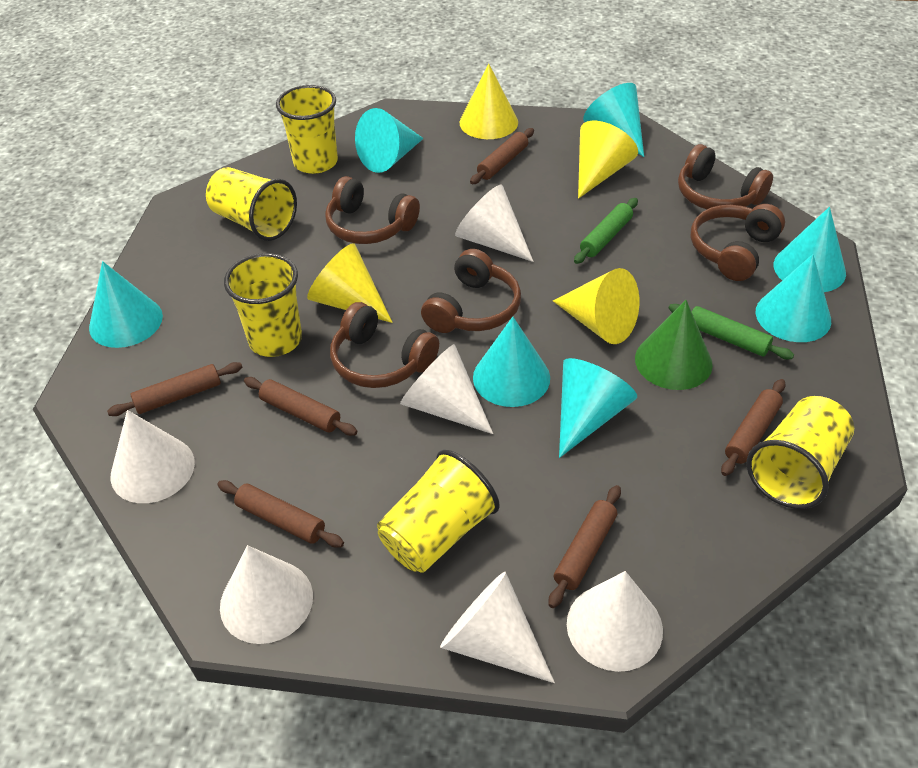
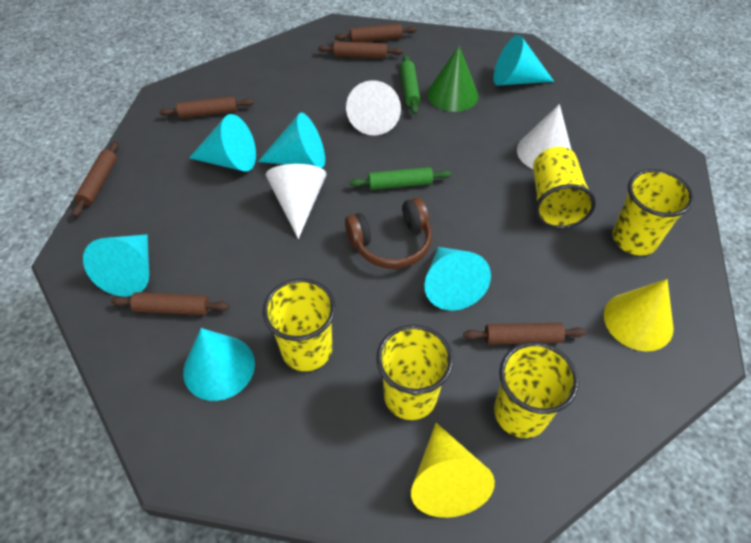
brown headphones: [325,176,420,244] [330,302,439,388] [421,249,521,333] [678,144,773,209] [691,204,785,281] = 5 -> [345,197,432,269] = 1
turquoise cone: [89,261,163,348] [355,108,424,173] [473,317,550,407] [559,358,637,458] [583,83,644,157] [756,254,831,342] [774,207,846,292] = 7 -> [83,234,149,297] [183,328,255,401] [189,114,256,172] [258,112,325,168] [425,247,491,311] [493,35,554,86] = 6
white cone: [110,410,195,503] [220,545,313,644] [400,344,493,434] [440,572,555,683] [455,185,534,262] [567,571,663,672] = 6 -> [266,164,327,239] [346,80,401,136] [517,104,572,169] = 3
yellow cone: [307,243,393,323] [460,64,518,139] [553,268,639,344] [578,121,638,199] = 4 -> [411,423,495,518] [604,279,674,351] = 2

